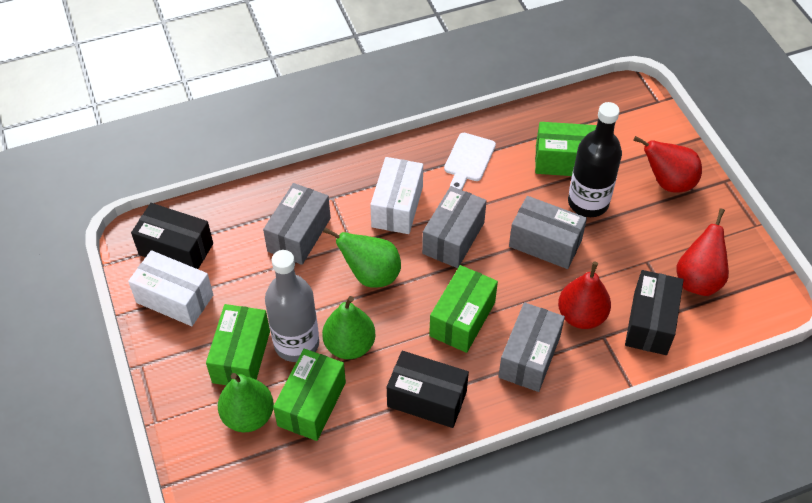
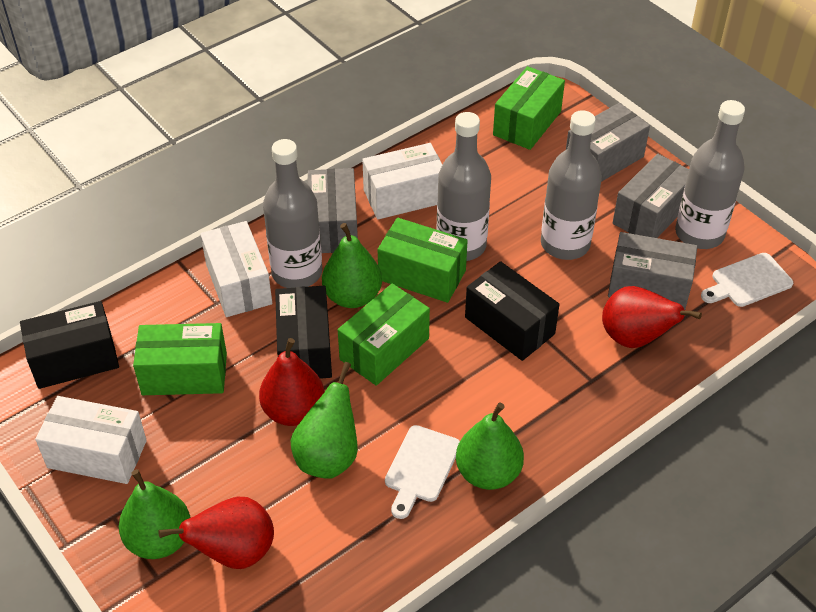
black bottle: [568,102,622,217] = 1 -> none = 0
green pear: [218,373,274,433] [322,296,376,359] [323,227,401,287] = 3 -> [119,469,190,559] [291,362,358,478] [322,223,382,308] [456,403,524,490] = 4
grey bottle: [265,250,319,362] = 1 -> [263,139,322,288] [436,112,491,261] [541,110,602,260] [675,100,745,249] = 4
white box: [128,250,213,326] [370,157,423,234] = 2 -> [35,396,147,484] [200,221,272,317] [362,143,442,219] = 3
white cutting board: [444,133,496,190] = 1 -> [385,425,460,519] [701,253,793,307] = 2

